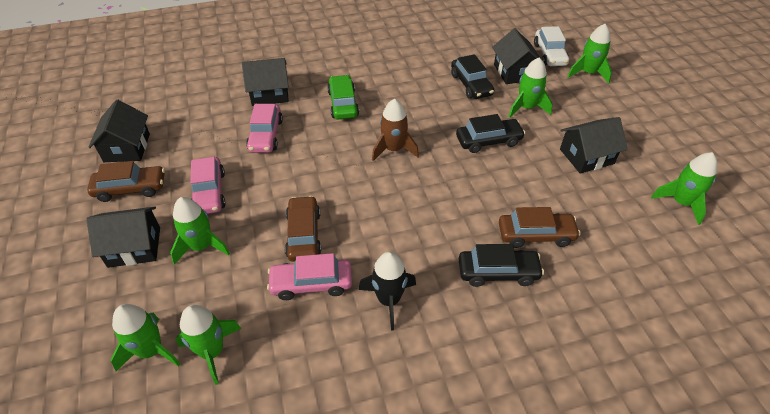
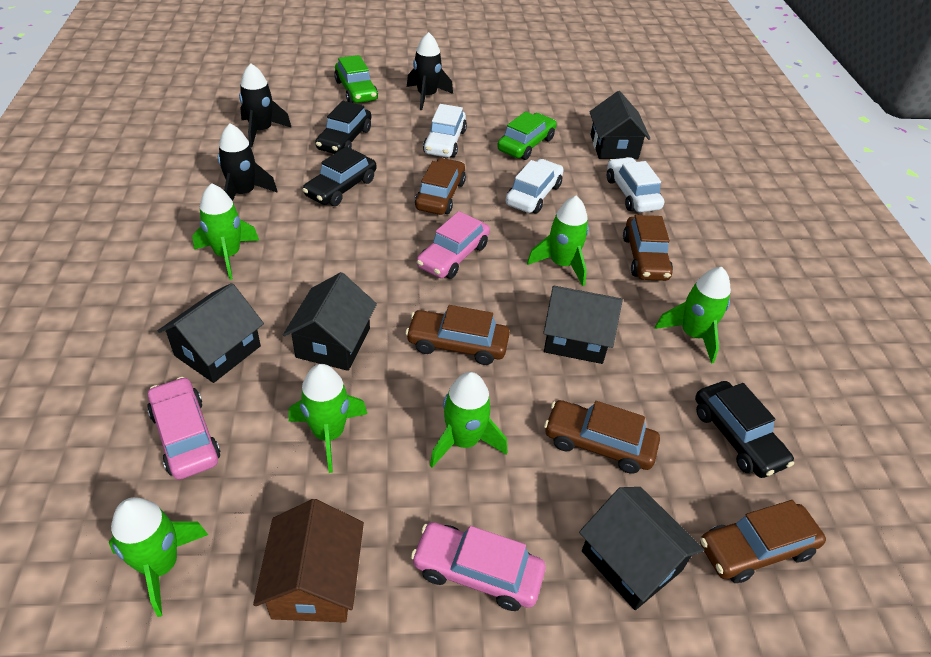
black rocket: [359,252,416,331] = 1 -> [218,124,278,201] [239,63,292,147] [407,32,453,110] = 3
brown car: [87,161,165,202] [285,196,321,262] [499,207,581,248] = 3 -> [405,305,510,365] [415,158,466,215] [544,400,660,474] [623,215,673,281] [700,500,826,583] = 5
brown house: none = 0 -> [253,499,364,622] = 1
brown rocket: [372,99,419,161] = 1 -> none = 0
green car: [327,75,359,119] = 1 -> [334,55,378,103] [497,111,557,160] = 2
white car: [534,26,569,66] = 1 -> [423,104,467,157] [506,159,564,214] [607,157,664,212] = 3

